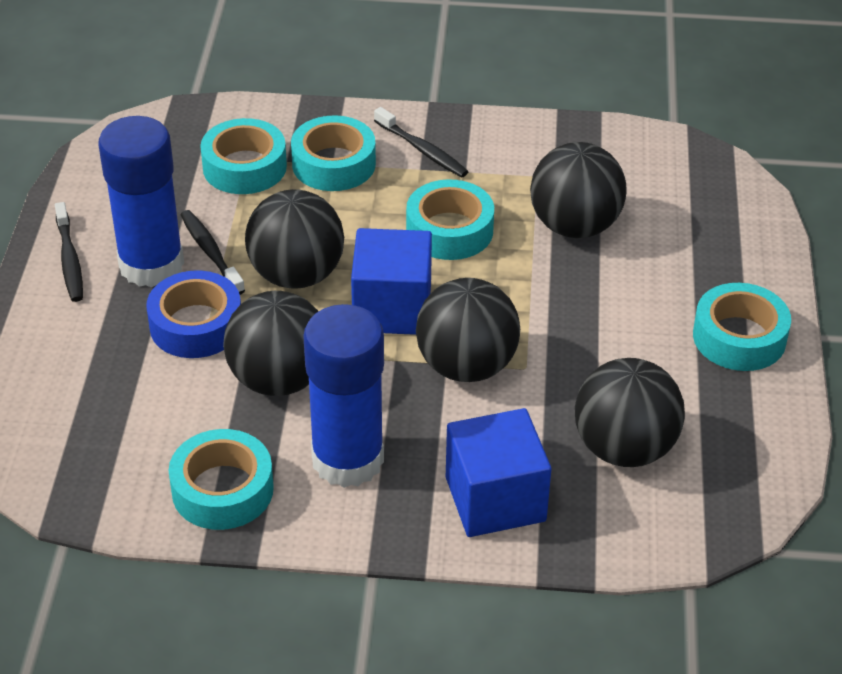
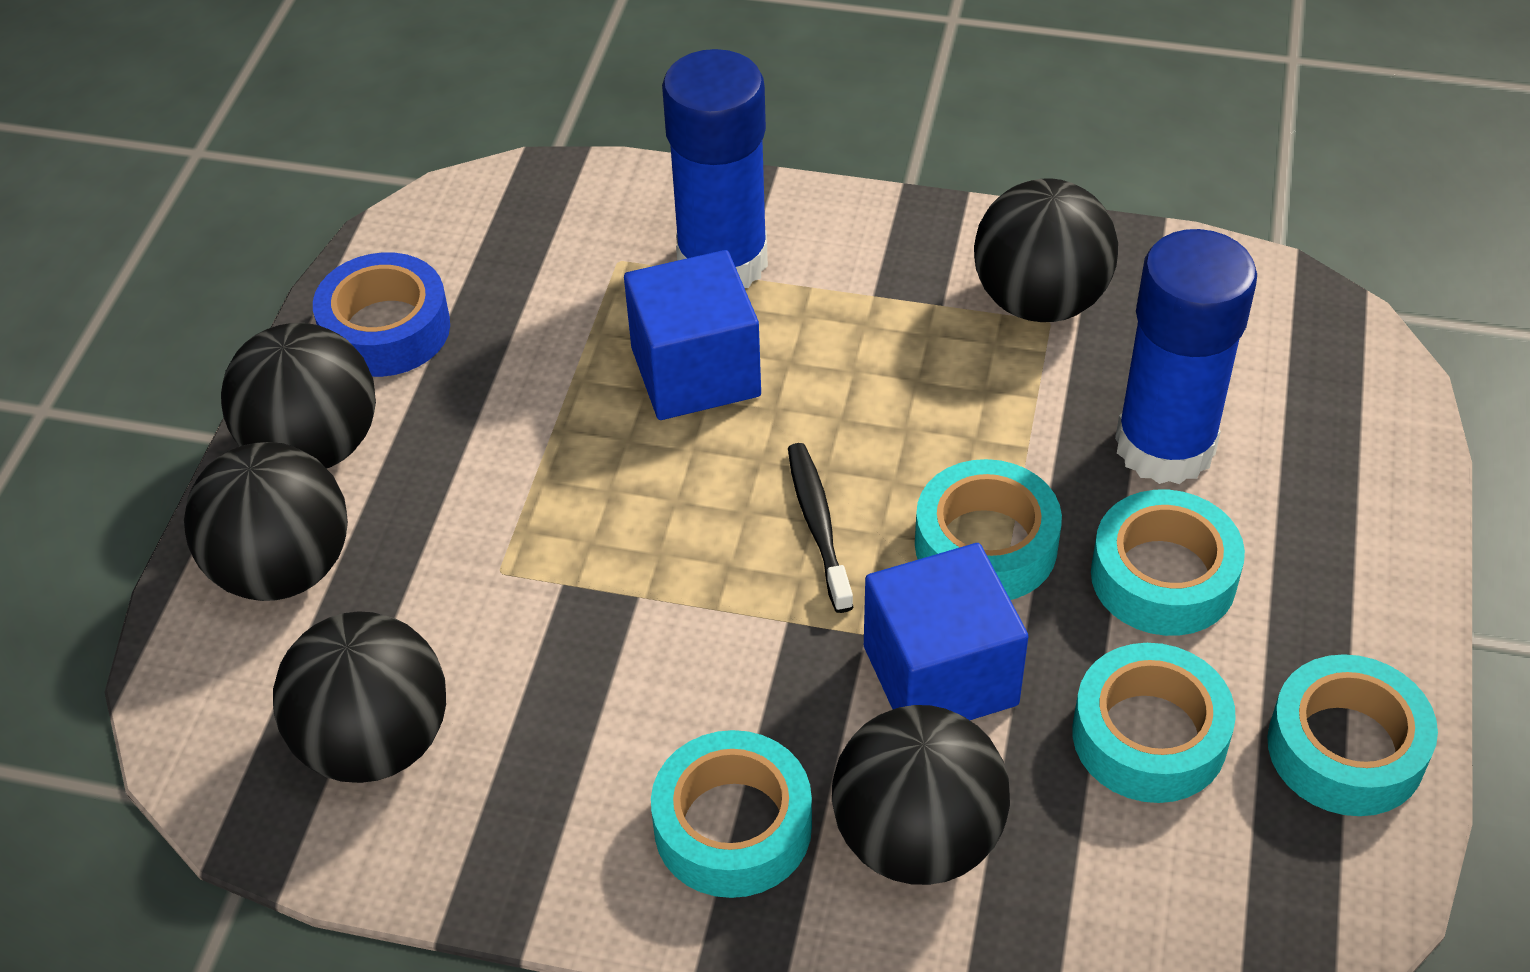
black toothbrush: [55,202,83,302] [180,210,245,295] [374,107,469,177] = 3 -> [788,443,854,613] = 1

